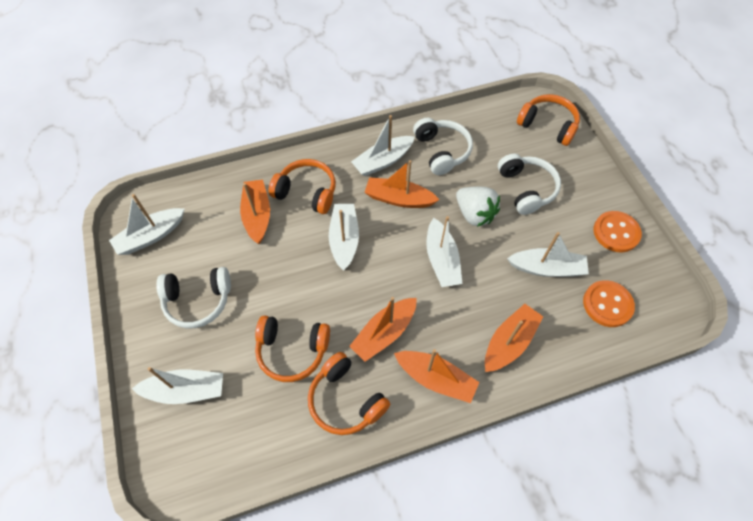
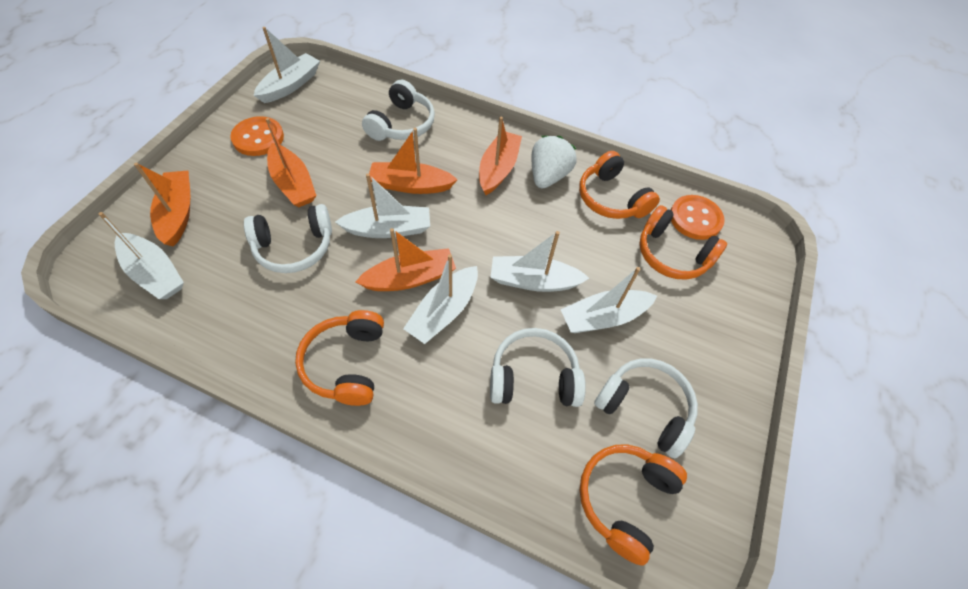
white headphones: [156,267,231,328] [413,117,473,175] [498,153,561,215] = 3 -> [244,204,332,273] [362,80,435,141] [490,328,586,407] [594,358,698,458] = 4

